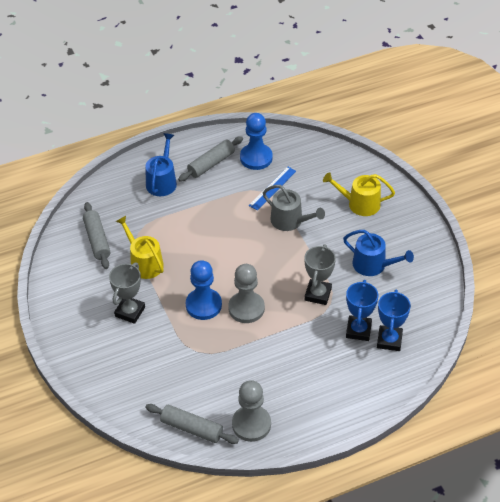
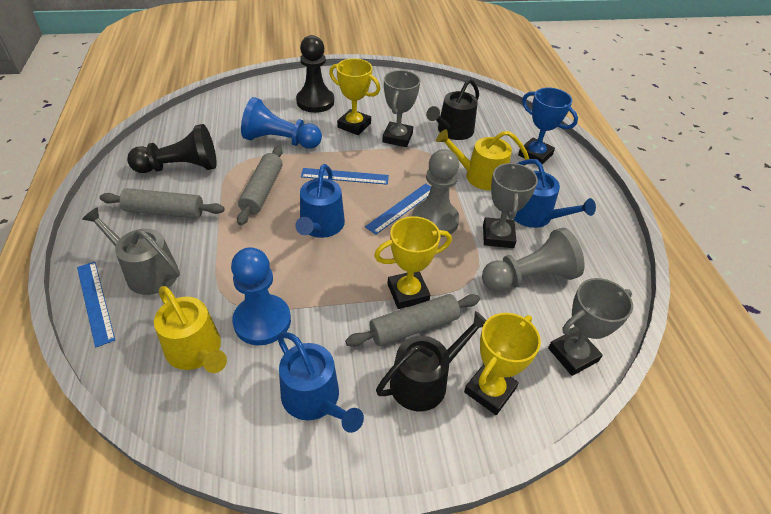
black pawn: none = 0 -> [127,124,217,173] [296,35,334,113] = 2
black watering can: none = 0 -> [376,311,486,411] [426,79,479,140] = 2
blue ruler: [249,167,296,210] = 1 -> [77,262,115,348] [301,168,389,185] [365,183,431,235] = 3
blue trophy: [346,280,378,341] [377,290,411,351] = 2 -> [518,88,578,164] = 1
blue watering can: [145,133,177,196] [343,230,414,276] = 2 -> [277,332,364,433] [295,164,345,238] [513,159,596,228] = 3
grey trophy: [109,263,145,324] [304,244,336,305] = 2 -> [382,70,420,147] [483,162,538,248] [548,278,633,376] = 3
yellow trophy: none = 0 -> [329,58,380,135] [374,216,452,309] [464,313,541,415] = 3

